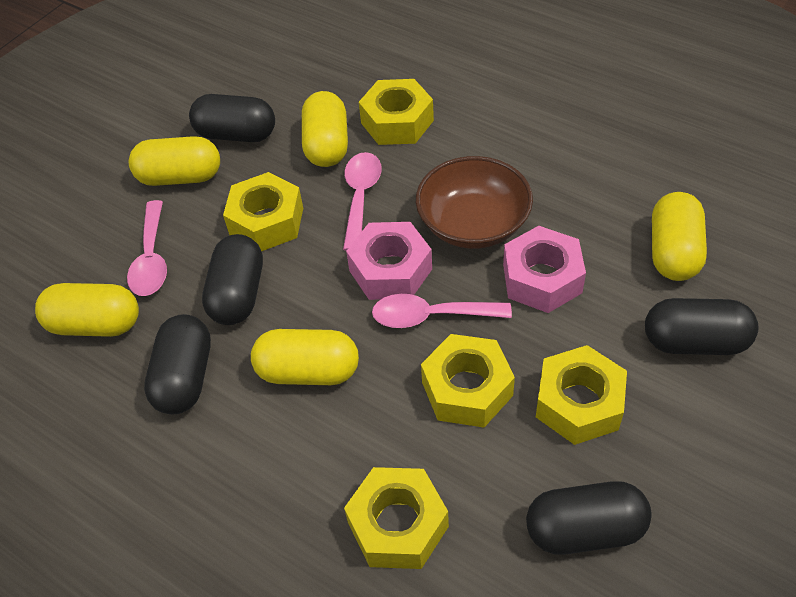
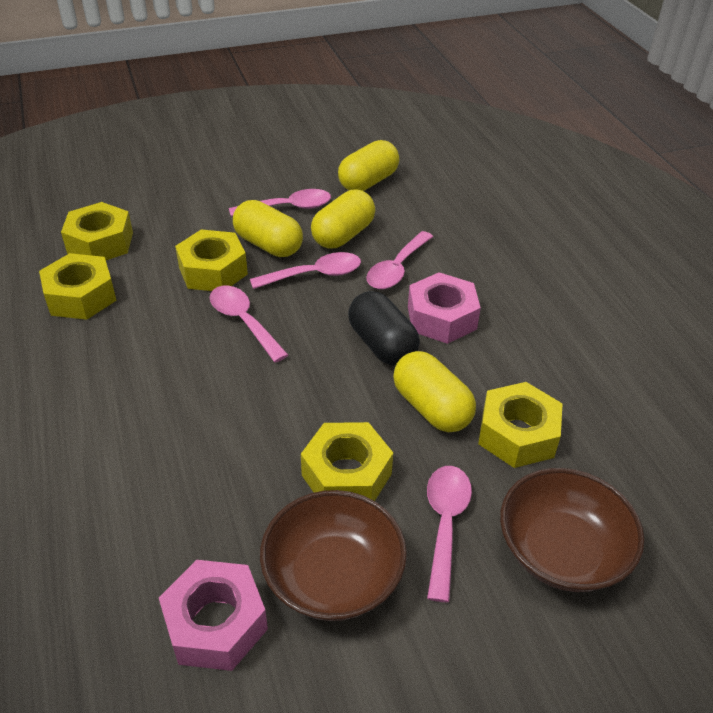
black capsule: [144,314,211,414] [189,94,275,142] [202,234,263,325] [526,481,652,555] [645,298,758,355] = 5 -> [348,291,420,366] = 1
brown bowl: [416,156,533,249] = 1 -> [260,490,407,621] [500,468,644,592] = 2
pink spoon: [127,200,167,296] [343,152,382,251] [372,294,512,328] = 3 -> [210,286,288,363] [229,189,331,217] [250,252,361,289] [366,231,433,289] [427,466,472,602] = 5
yellow capsule: [35,283,139,337] [129,136,220,186] [251,329,359,385] [302,91,348,167] [652,192,707,281] = 5 -> [233,200,303,257] [311,190,375,249] [338,140,399,191] [393,351,476,432] = 4

